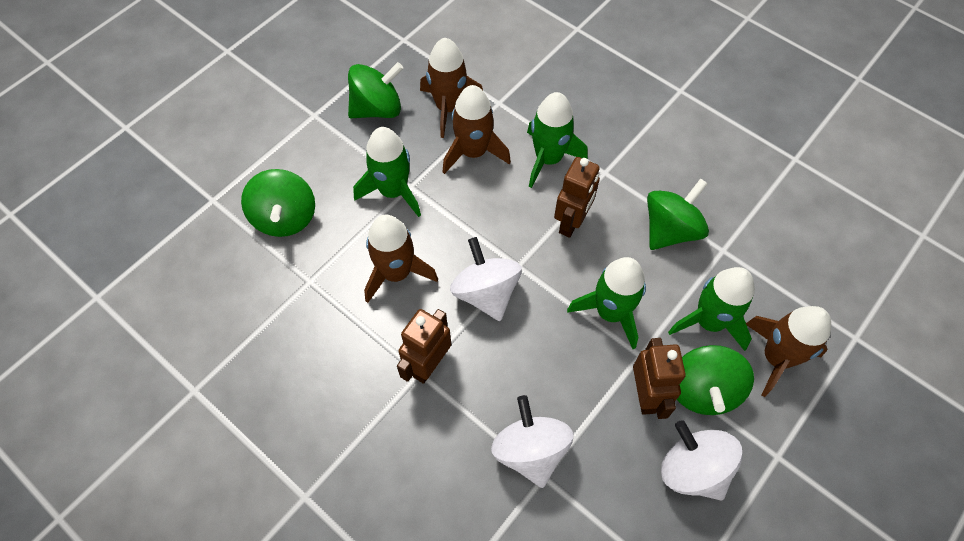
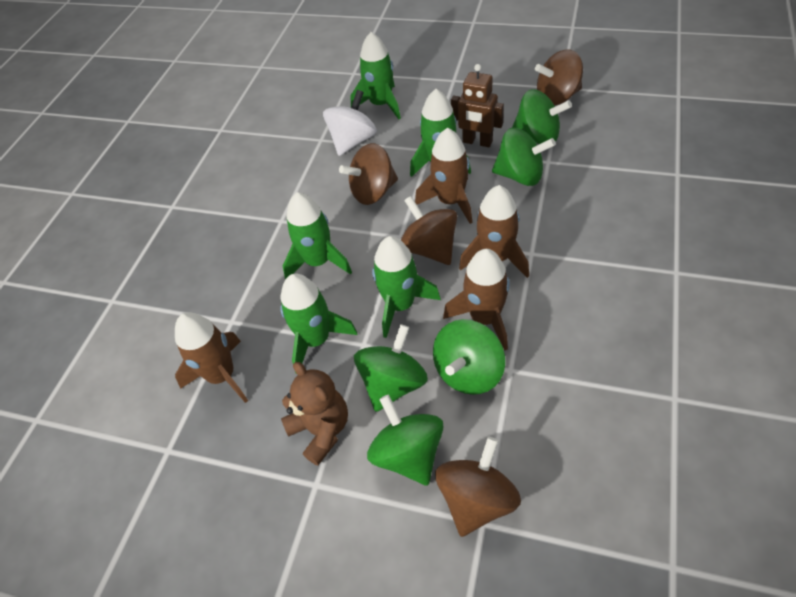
brown robot: [397,309,451,384] [554,157,600,238] [633,338,686,419] = 3 -> [451,64,504,147] = 1
brown spinning top: none = 0 -> [339,143,398,205] [401,196,457,265] [435,437,521,537] [535,49,583,106] = 4
brown teddy bear: none = 0 -> [281,362,348,466] = 1
green rocket: [353,127,421,217] [527,92,588,188] [567,257,646,349] [668,267,755,351] = 4 -> [280,274,357,373] [283,192,352,279] [350,32,401,119] [372,236,441,338] [410,89,471,177] = 5
green spinning top: [241,169,315,237] [348,62,403,118] [647,178,709,250] [677,345,754,415] = 4 -> [354,324,428,412] [367,395,443,486] [433,319,505,395] [492,128,556,186] [512,89,572,144] = 5
white spinning top: [450,237,522,321] [491,395,574,488] [661,420,743,501] = 3 -> [323,90,377,156] = 1

